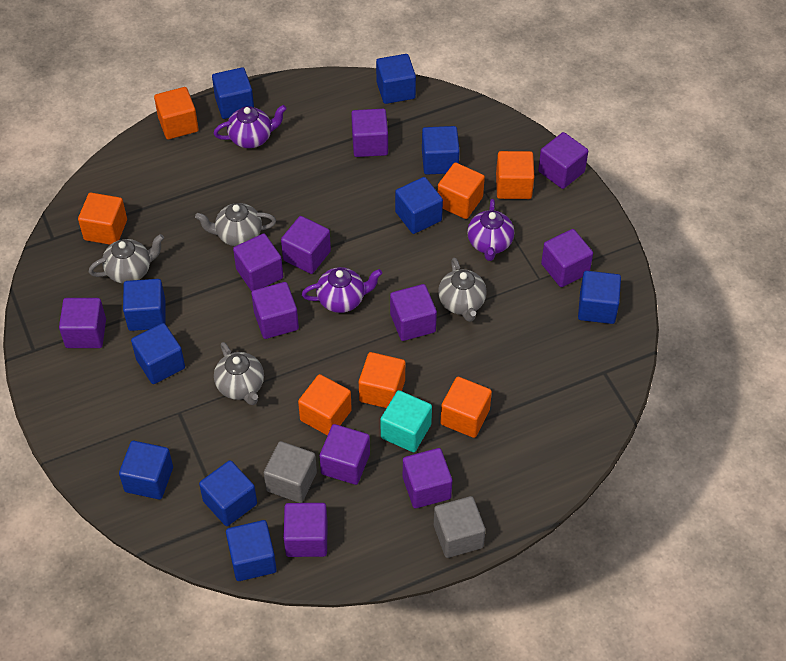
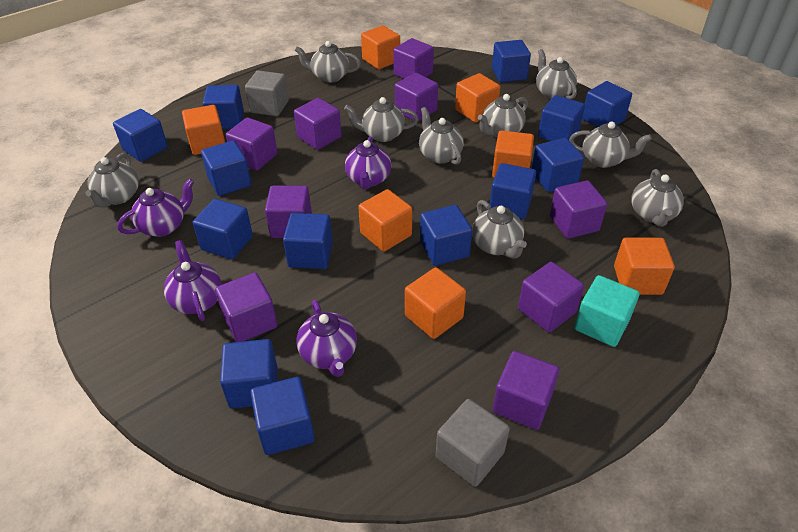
blue cube: [119,441,173,499] [123,279,166,331] [131,323,185,384] [199,460,257,526] [212,67,254,119] [226,520,277,581] [376,54,416,104] [395,177,443,234] [422,126,460,175] [578,271,621,324] = 10 -> [113,109,168,162] [193,199,253,259] [201,140,251,196] [203,85,244,129] [220,339,277,409] [250,377,315,455] [283,213,333,269] [420,205,472,266] [490,163,536,219] [492,40,531,82] [532,138,584,192] [538,95,585,141] [582,81,632,127] = 13
grey teapot: [89,234,164,284] [195,203,276,246] [214,342,264,405] [438,258,487,322] = 4 -> [85,153,139,208] [295,41,361,83] [344,97,418,142] [419,107,464,165] [472,200,527,259] [478,94,528,137] [536,49,577,99] [569,122,652,168] [631,169,684,227] = 9
purple cube: [59,298,106,348] [233,234,283,291] [251,282,299,339] [281,216,331,274] [283,503,328,557] [320,424,370,485] [351,109,388,157] [390,284,437,341] [403,448,452,508] [538,132,588,189] [541,229,593,287] = 11 -> [215,273,277,342] [226,117,277,171] [265,186,312,238] [294,98,342,150] [393,38,434,79] [395,73,438,121] [493,351,559,430] [518,262,584,333] [550,180,607,239] = 9
purple teapot: [214,105,287,148] [302,267,382,313] [467,199,514,261] = 3 -> [117,179,194,237] [164,240,222,321] [296,300,357,377] [345,136,391,189] = 4

